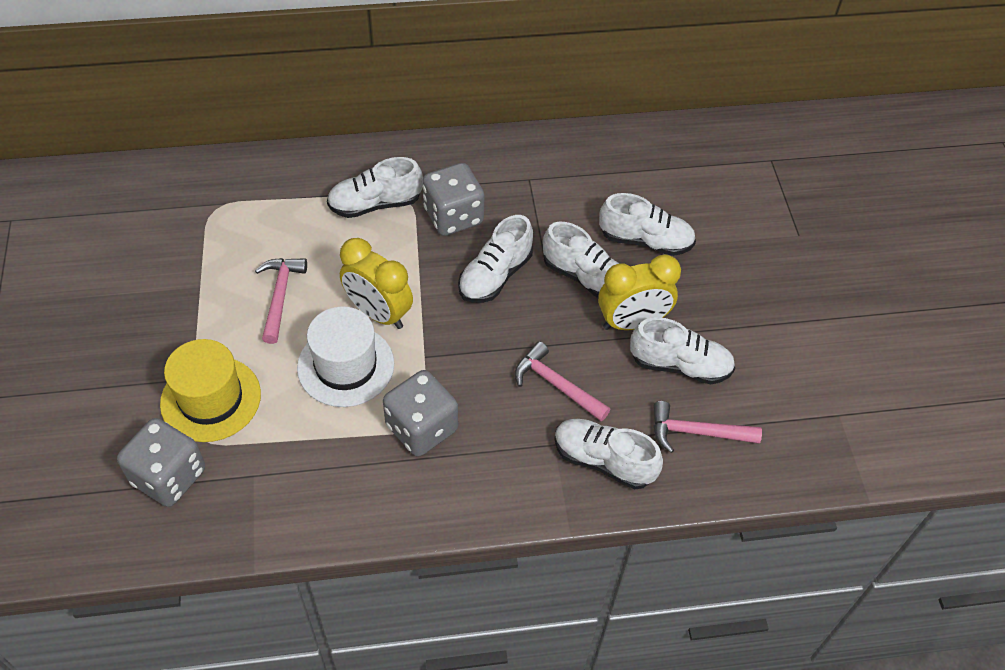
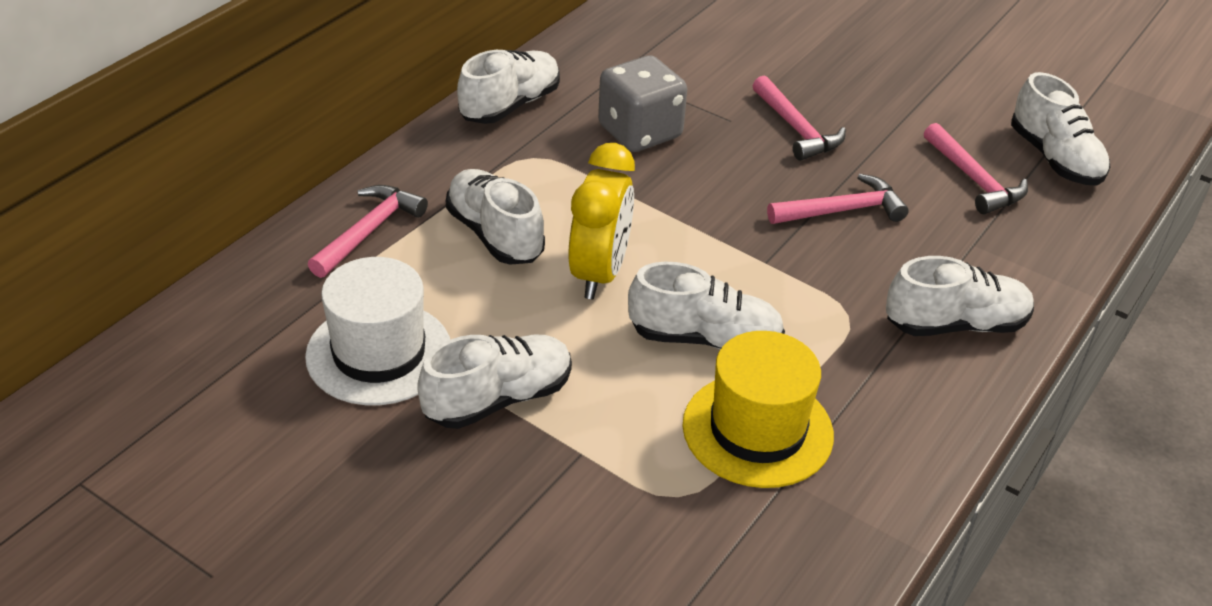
grey dice: [117,418,205,507] [383,370,458,457] [422,163,485,236] = 3 -> [598,55,687,152] = 1
pink hammer: [255,258,307,344] [515,341,611,421] [654,401,762,453] = 3 -> [308,185,428,278] [753,76,846,161] [767,174,909,224] [924,123,1028,214] = 4
yellow clock: [340,238,413,329] [598,255,681,330] = 2 -> [568,143,635,299] = 1

